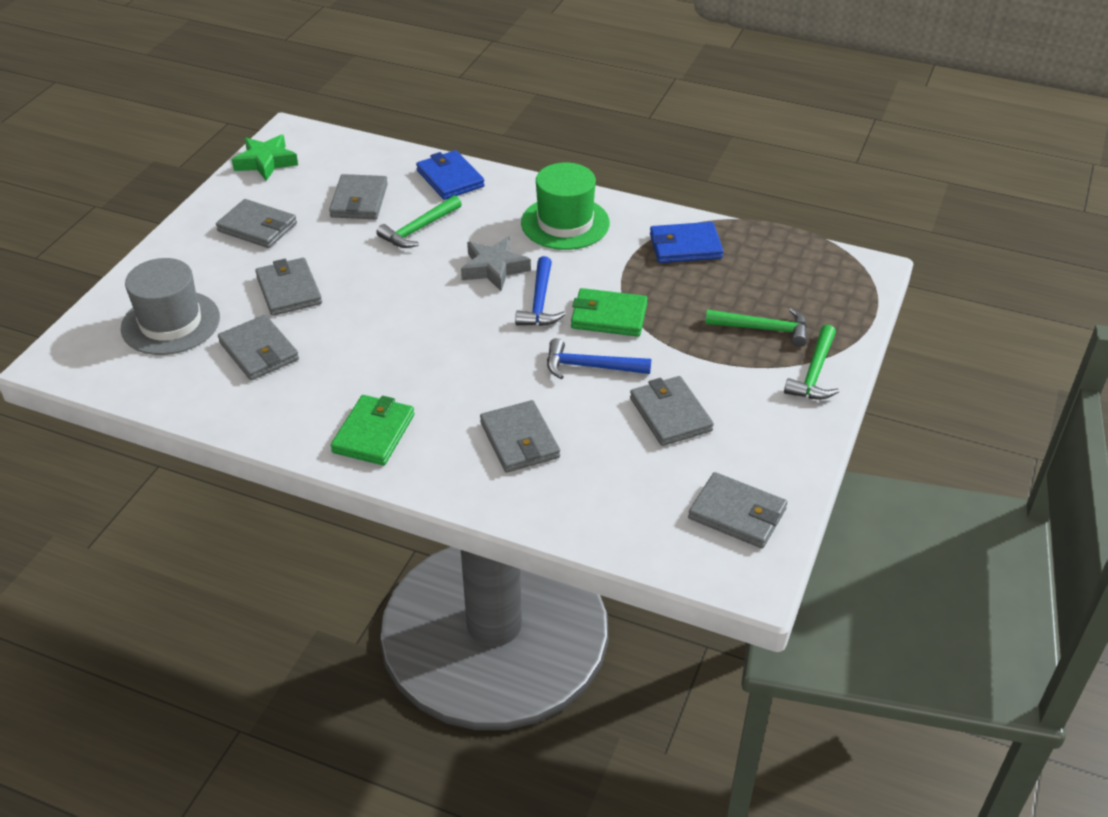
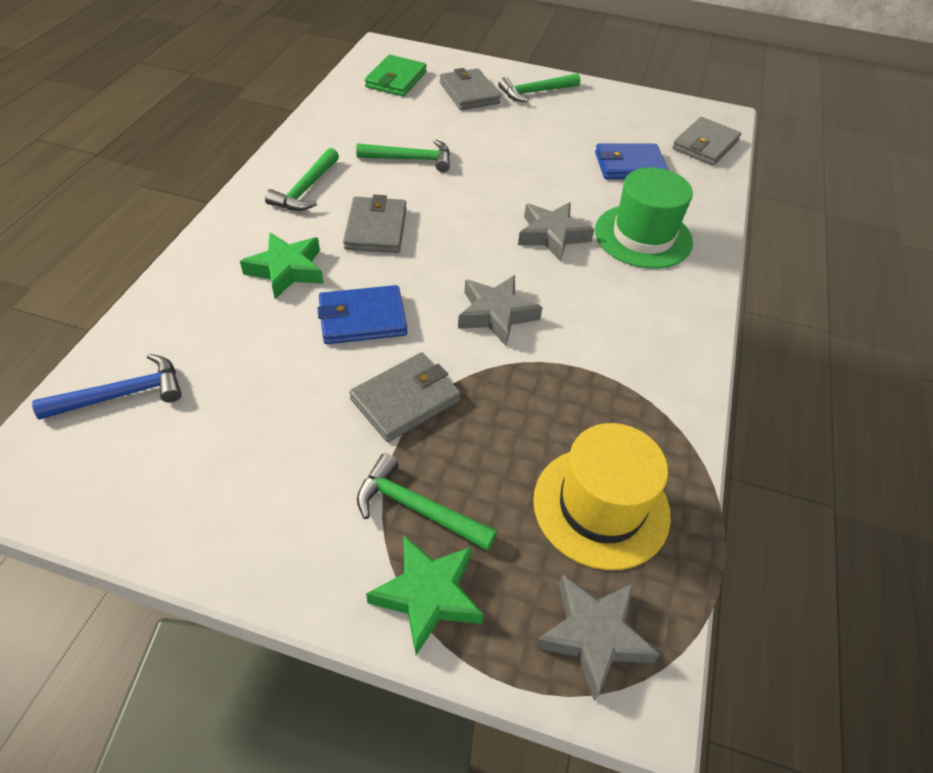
blue hammer: [515,256,566,326] [547,338,651,379] = 2 -> [32,354,182,420] = 1
green hammer: [376,195,462,248] [705,308,807,347] [784,324,839,400] = 3 -> [265,148,339,211] [356,140,450,172] [357,453,497,551] [498,73,580,102] = 4
green star: [232,134,298,181] = 1 -> [240,232,324,299] [366,536,484,655] = 2
green wallet: [330,395,415,465] [571,288,648,337] = 2 -> [365,55,427,96] = 1
grey hat: [121,258,220,355] = 1 -> none = 0
grey star: [461,236,531,291] = 1 -> [458,275,543,346] [518,202,594,261] [534,574,660,701] = 3
grey wallet: [216,199,297,248] [218,315,299,380] [255,258,322,316] [329,174,388,219] [480,400,560,473] [630,376,714,446] [688,472,787,548] = 7 -> [343,195,407,253] [349,352,461,442] [440,68,501,110] [672,117,741,166] = 4
yellow hat: none = 0 -> [533,423,671,570] = 1

